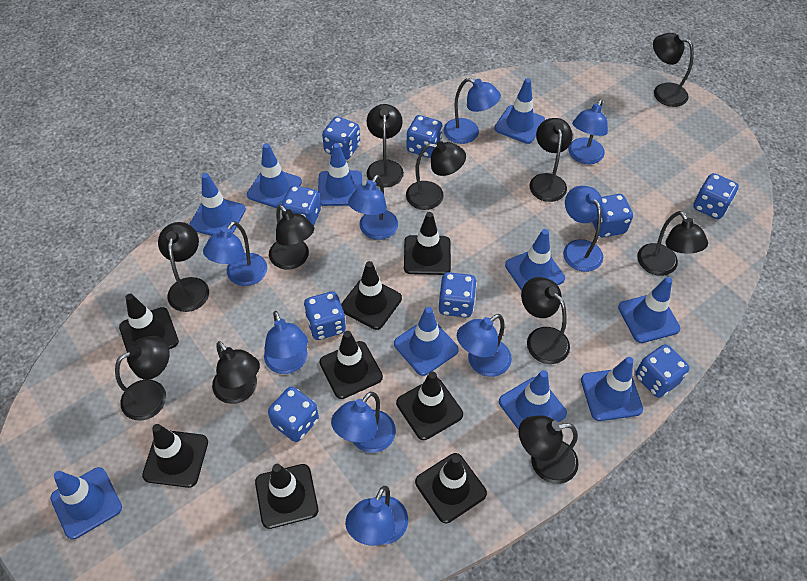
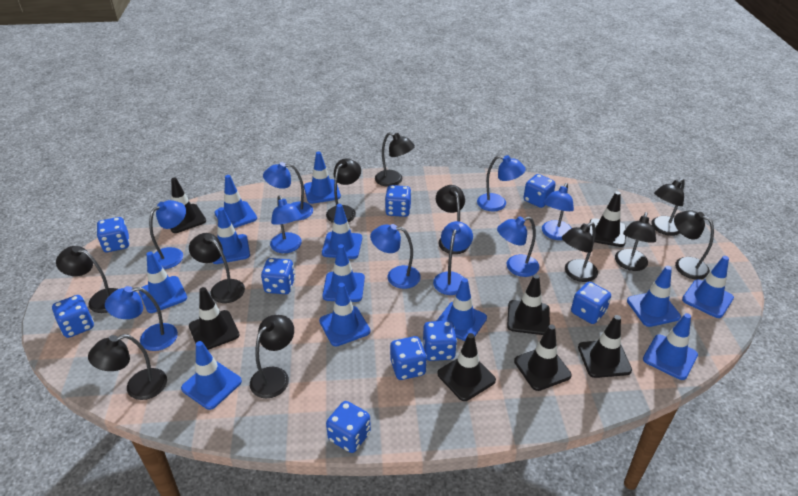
black traffic cone: [119,294,179,351] [142,424,208,488] [255,464,318,529] [320,331,383,399] [341,261,402,330] [396,371,463,440] [404,212,451,275] [415,453,487,523] = 8 -> [170,178,206,233] [189,287,240,350] [438,333,496,401] [507,274,550,335] [514,325,572,391] [578,315,632,378] [589,191,626,247] = 7
blue traffic cone: [50,467,122,539] [189,173,246,236] [247,143,302,208] [318,143,362,206] [394,307,459,376] [494,78,545,144] [499,370,567,430] [505,229,565,291] [581,357,643,421] [618,277,680,343] = 10 -> [139,252,187,313] [181,341,242,410] [213,207,250,264] [215,175,257,228] [304,151,341,204] [319,283,370,347] [322,204,362,259] [322,244,365,302] [437,278,487,341] [627,266,681,327] [643,313,698,380] [682,256,734,318] = 12

